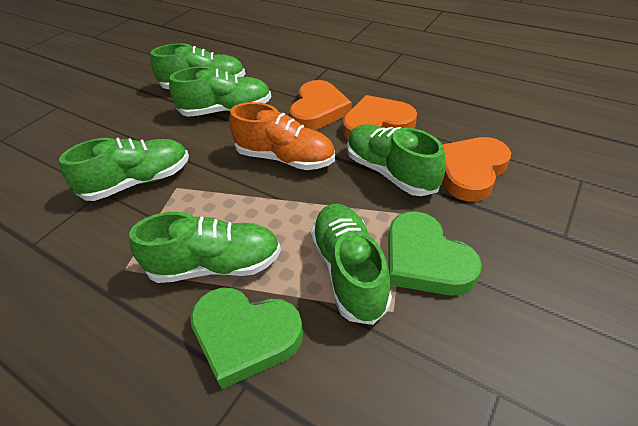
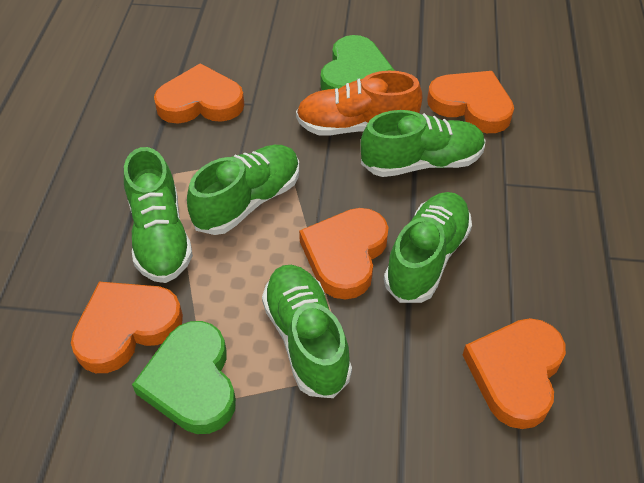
green shoe: [59,138,189,201] [129,212,281,283] [151,43,245,89] [169,66,271,117] [311,204,392,325] [347,124,446,196] = 6 -> [124,147,193,283] [187,145,299,235] [262,265,352,398] [361,110,486,177] [384,192,472,303] = 5
orange heart: [290,80,352,130] [343,95,417,139] [442,137,511,201] = 3 -> [71,282,183,373] [154,63,244,124] [299,208,388,300] [427,71,514,133] [463,318,566,429] = 5

